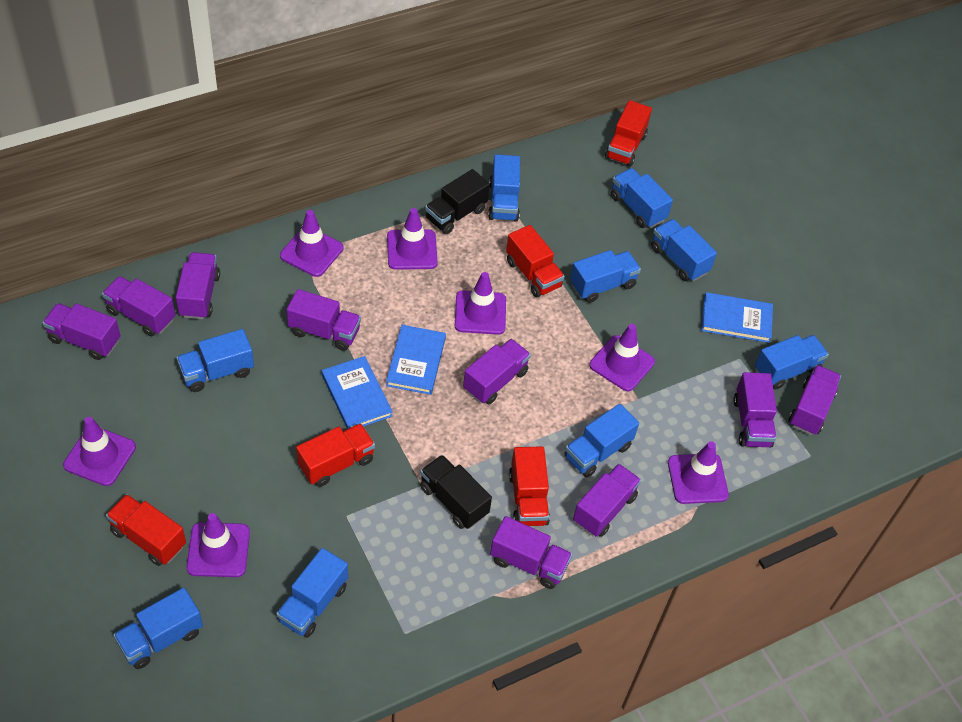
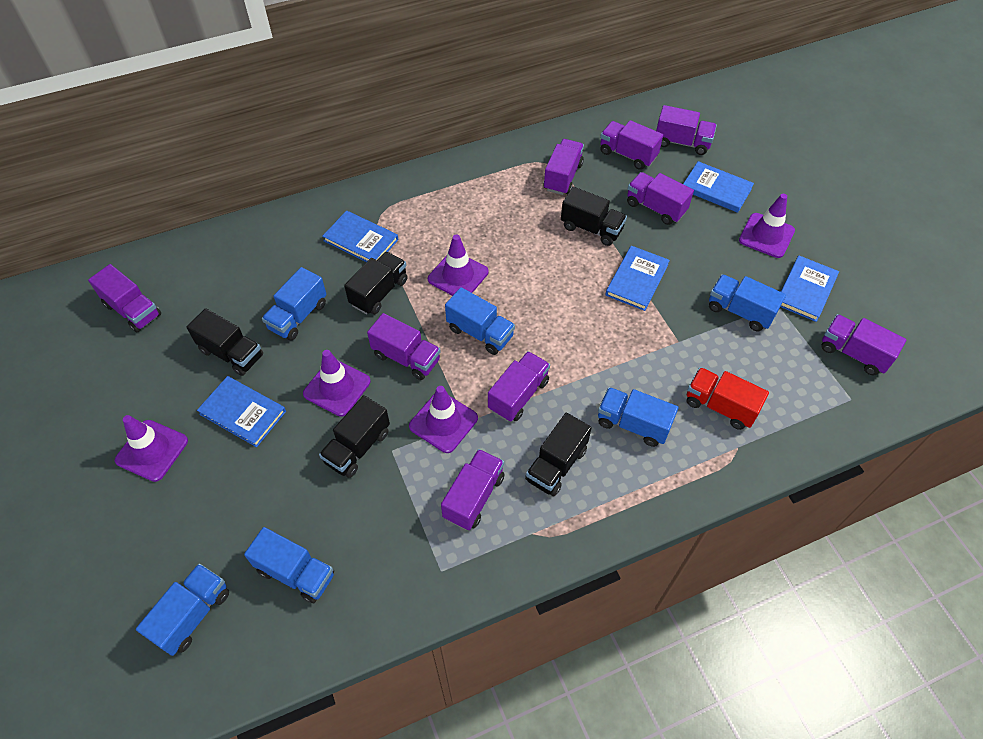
black truck: [420,455,492,529] [425,169,490,234] = 2 -> [187,308,263,376] [319,395,390,478] [344,251,407,314] [525,413,592,496] [561,187,627,246] = 5
blue book: [322,356,393,429] [386,325,446,395] [701,292,773,343] = 3 -> [197,376,286,447] [322,211,398,262] [605,246,670,311] [683,161,754,213] [781,256,839,322] = 5
blue truck: [113,588,203,669] [177,329,254,392] [276,548,348,638] [488,154,520,222] [564,404,639,477] [570,250,641,303] [611,168,673,228] [651,219,717,281] [755,335,829,390] = 9 -> [136,564,229,656] [244,527,334,603] [262,267,327,341] [445,287,515,355] [598,387,678,447] [709,274,786,331] = 6
purple traffic cone: [63,417,136,486] [186,513,250,577] [280,210,344,277] [387,208,438,270] [455,272,506,335] [589,324,655,391] [668,441,729,504] = 7 -> [115,415,188,482] [303,350,371,417] [409,386,478,453] [428,234,489,296] [739,194,795,258] = 5
red truck: [106,494,186,566] [296,423,375,487] [506,225,565,297] [509,446,550,526] [605,100,652,166] = 5 -> [687,367,769,430] = 1

